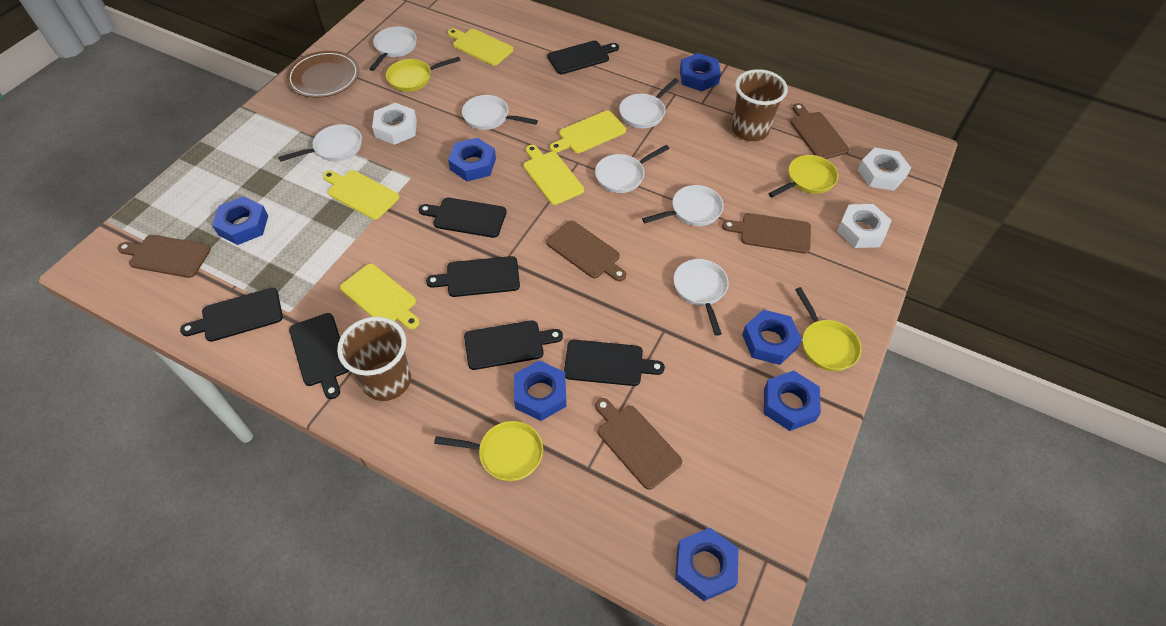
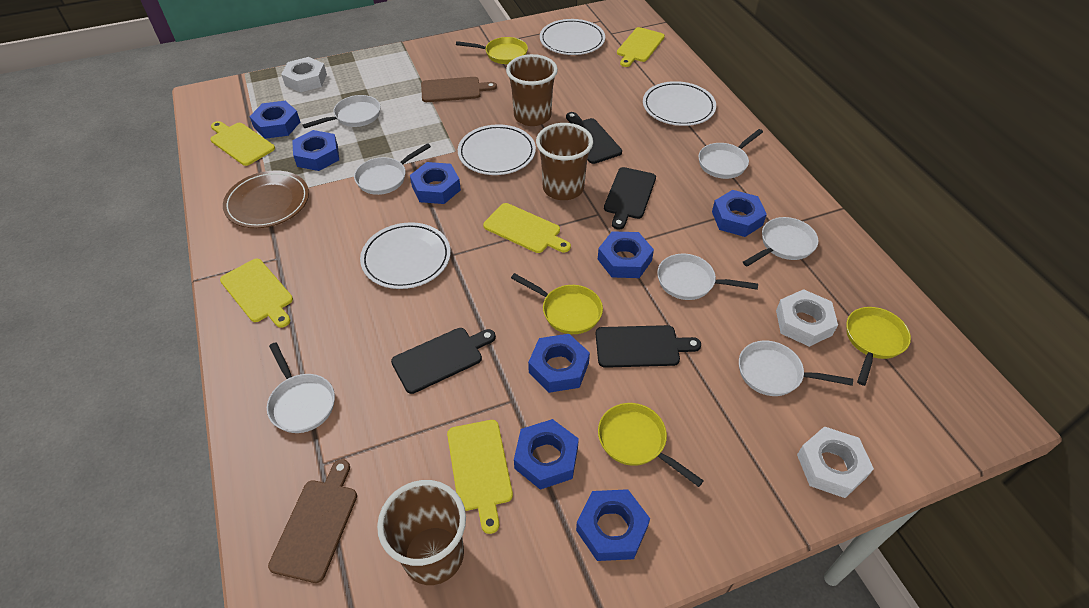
black cutting board: [180,288,283,342] [289,313,349,399] [419,198,507,238] [426,256,520,297] [464,320,563,370] [547,41,619,74] [564,340,665,386] = 7 -> [391,328,496,394] [566,112,622,164] [596,325,701,368] [604,167,656,230] = 4
blue nut: [212,196,268,245] [448,138,496,181] [514,360,566,421] [675,528,738,601] [680,53,721,91] [742,310,802,365] [764,370,821,431] = 7 -> [249,101,300,139] [292,130,339,171] [410,162,461,204] [514,419,579,490] [528,334,590,393] [576,489,650,561] [598,231,654,278] [712,190,767,237] = 8
brown cup: [337,317,411,401] [732,69,788,141] = 2 -> [377,480,466,585] [506,54,558,126] [536,123,593,200] = 3
brown cutting board: [117,235,211,278] [546,221,626,281] [595,398,682,490] [722,213,811,254] [790,103,849,159] = 5 -> [268,459,357,583] [421,77,497,102] = 2
white plate: none = 0 -> [360,222,451,289] [458,124,536,175] [540,19,605,55] [643,81,716,126] = 4

